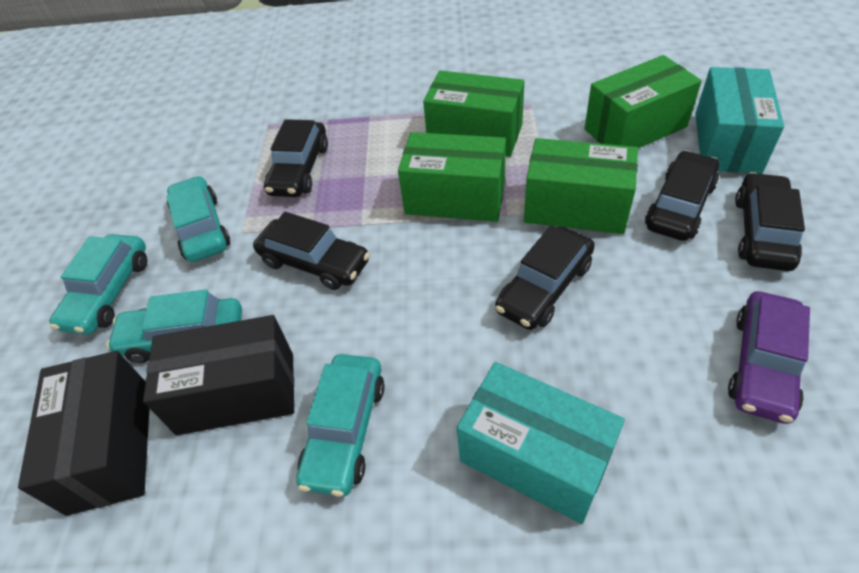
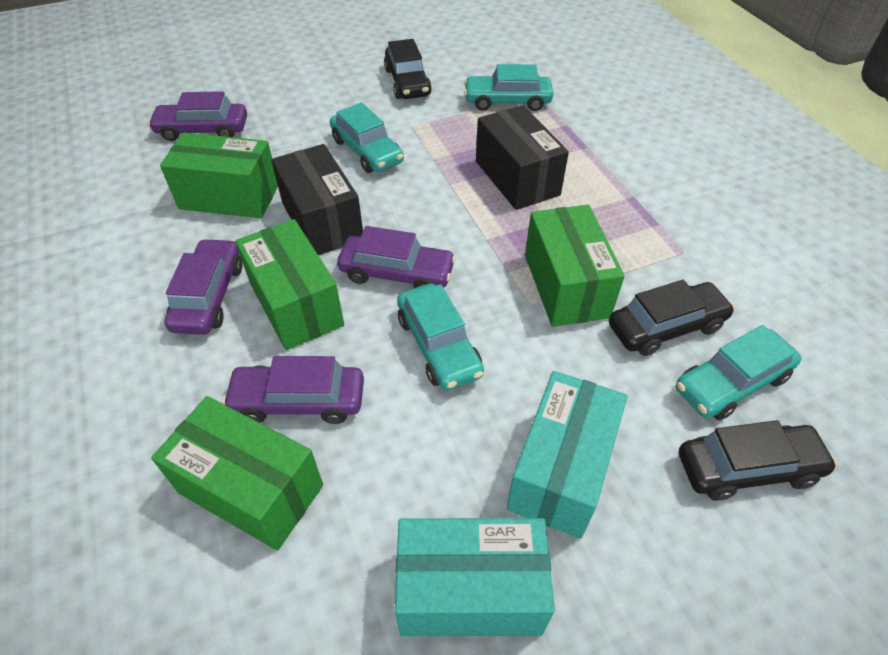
black car: [253,212,370,290] [264,119,328,197] [495,225,595,330] [645,150,719,241] [735,172,805,271] = 5 -> [384,39,432,99] [609,280,735,356] [679,420,837,501] = 3
purple car: [728,291,810,424] = 1 -> [148,91,247,141] [165,238,242,335] [222,356,364,424] [337,226,456,288] = 4

